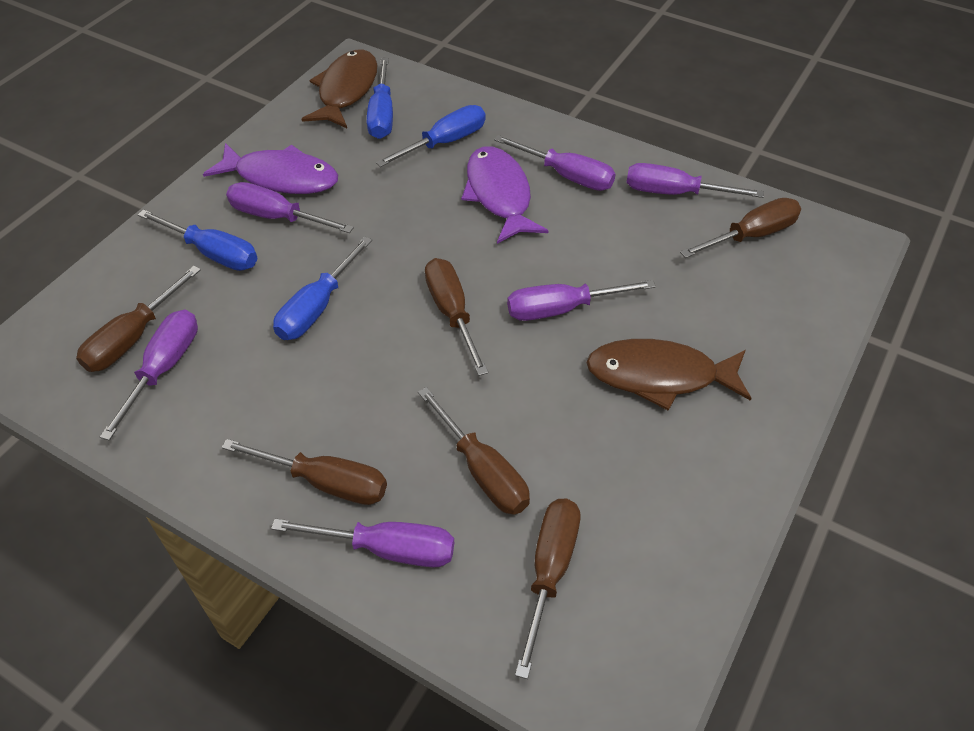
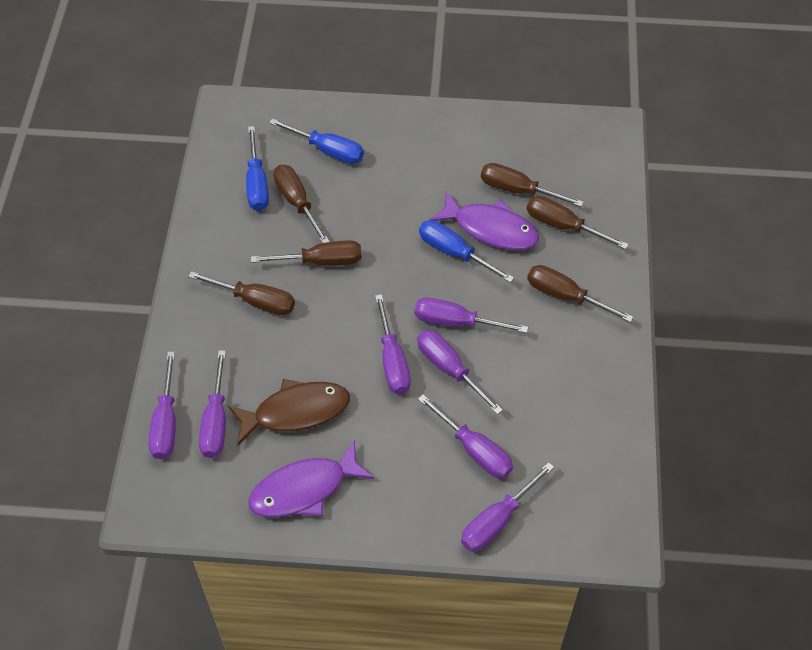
blue screwdriver: [138,209,258,271] [273,237,372,340] [367,58,393,139] [376,105,486,167] = 4 -> [246,126,269,211] [269,118,364,164] [419,220,514,283] = 3
brown fish: [302,49,377,128] [586,339,752,411] = 2 -> [228,379,350,445] = 1
purple screwdriver: [100,310,198,441] [226,182,354,233] [271,519,454,568] [494,135,616,191] [507,280,656,321] [626,163,764,198] = 6 -> [149,352,176,459] [199,350,226,458] [375,294,411,394] [415,297,528,333] [417,330,503,415] [418,395,513,478] [461,462,554,552] = 7

